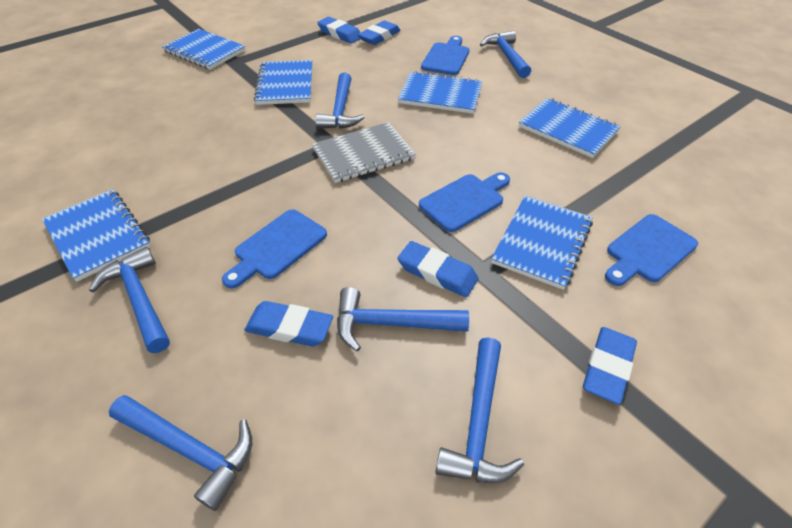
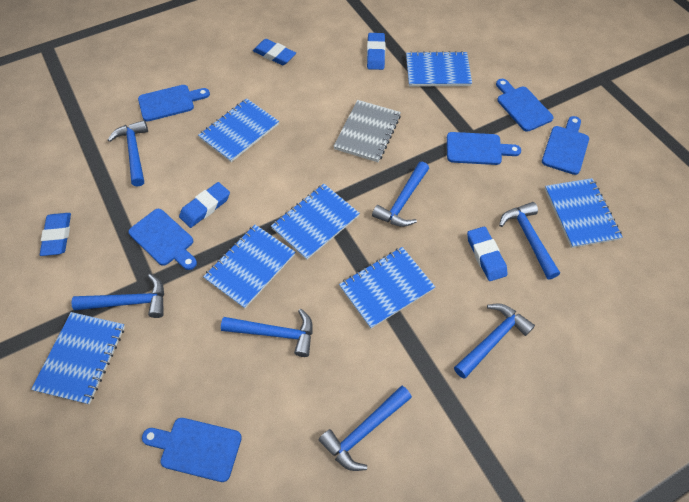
blue cutting board: [222,209,327,289] [419,172,510,232] [421,36,469,75] [605,214,698,286] = 4 -> [128,209,197,270] [138,85,210,122] [142,418,242,482] [447,132,521,165] [496,79,554,132] [542,116,589,175] = 6
blue hammer: [89,247,170,353] [109,395,252,511] [315,73,365,129] [337,287,469,352] [435,338,524,483] [480,31,531,78] = 6 -> [71,274,164,318] [108,120,148,187] [221,309,313,357] [319,386,412,471] [372,162,429,227] [454,303,535,379] [499,202,560,280] = 7
blue notebook: [42,189,151,282] [162,29,245,70] [254,60,312,105] [398,71,482,114] [491,195,593,290] [519,98,621,158] = 6 -> [31,312,125,404] [198,98,279,162] [203,225,295,309] [271,184,360,260] [339,247,435,329] [406,51,472,87] [545,178,623,248] = 7

